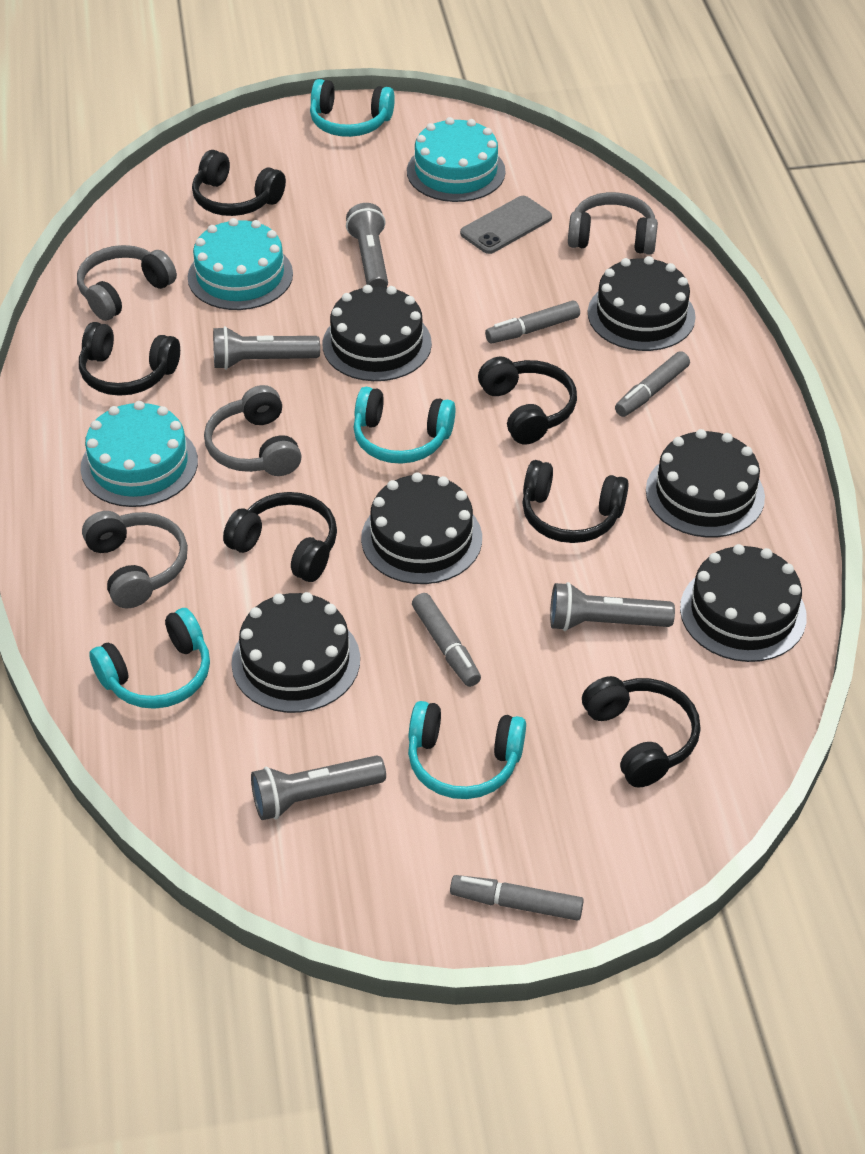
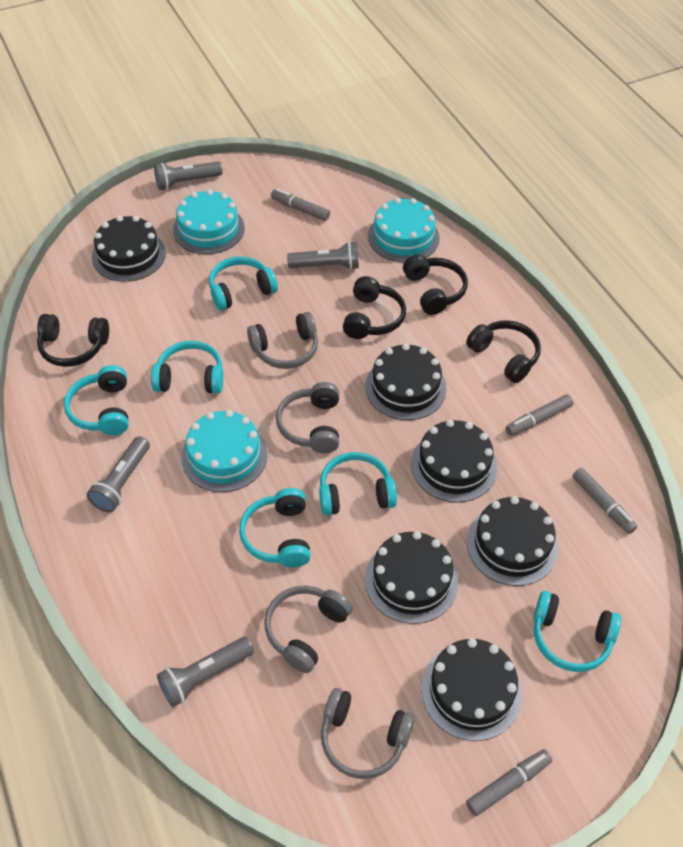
black headphones: [79,322,180,396] [192,150,286,216] [223,492,337,582] [478,357,577,445] [522,460,629,543] [582,676,701,788] = 6 -> [37,314,109,367] [343,276,406,339] [403,255,468,315] [466,320,541,383] = 4
grey phone: [460,196,552,254] = 1 -> none = 0
turquoise headphones: [89,608,210,709] [310,79,395,137] [353,387,455,464] [408,701,526,799] = 4 -> [64,365,129,435] [151,340,223,394] [209,256,278,311] [239,488,311,567] [319,452,397,516] [534,591,621,672] = 6

